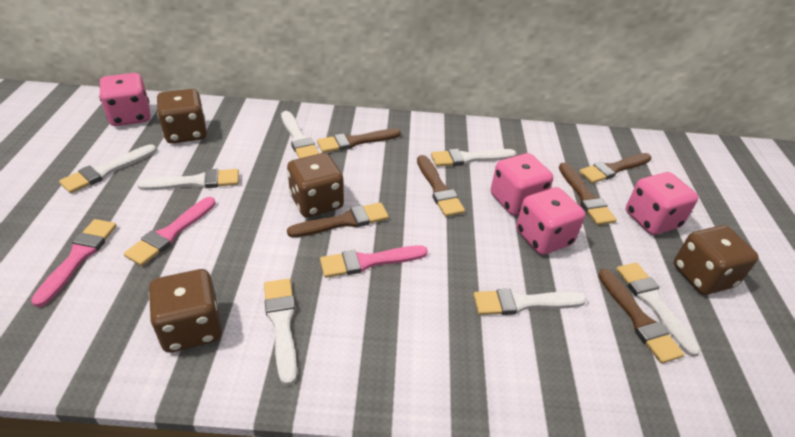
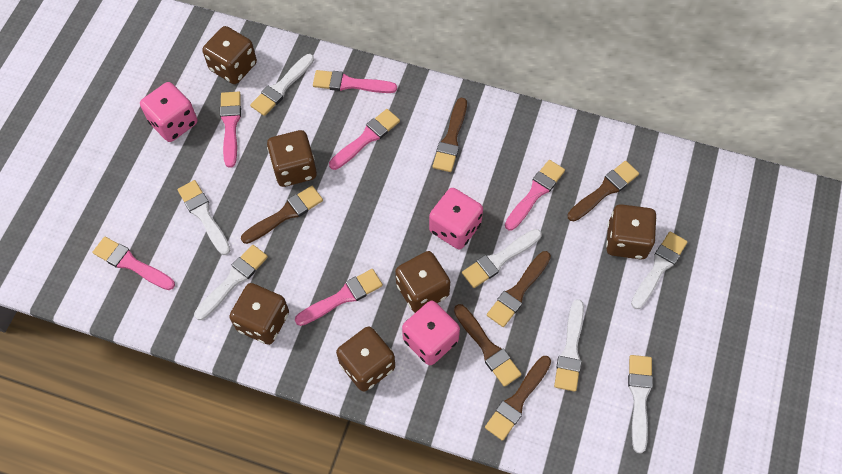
brown dice: [149,269,222,353] [157,89,207,144] [287,153,344,218] [674,225,759,295] = 4 -> [202,26,257,84] [230,283,289,345] [267,130,317,187] [336,326,395,392] [395,251,450,313] [606,204,657,259] = 6
pink brush: [31,219,117,307] [124,197,216,266] [320,245,428,278] = 3 -> [93,237,175,290] [220,92,241,168] [295,269,383,326] [313,70,397,93] [329,109,400,170] [505,160,565,230] = 6
pink dice: [99,73,150,126] [491,153,553,215] [516,187,585,255] [626,172,699,235] = 4 -> [140,82,198,142] [402,301,460,365] [429,188,483,249] = 3

